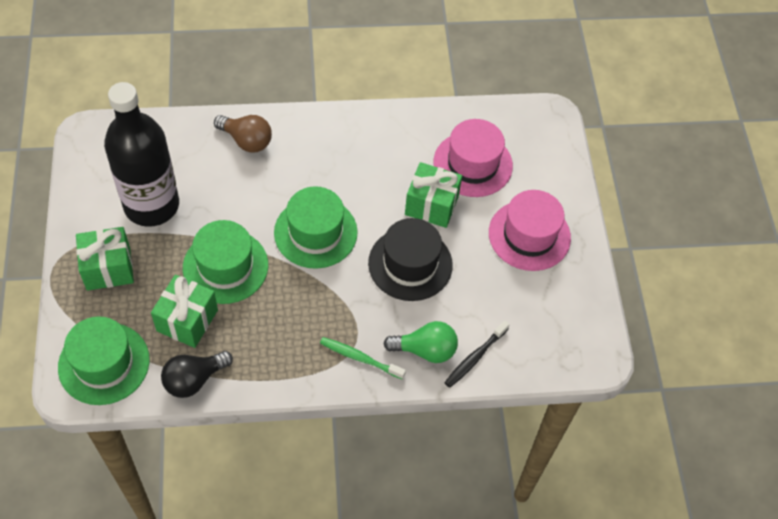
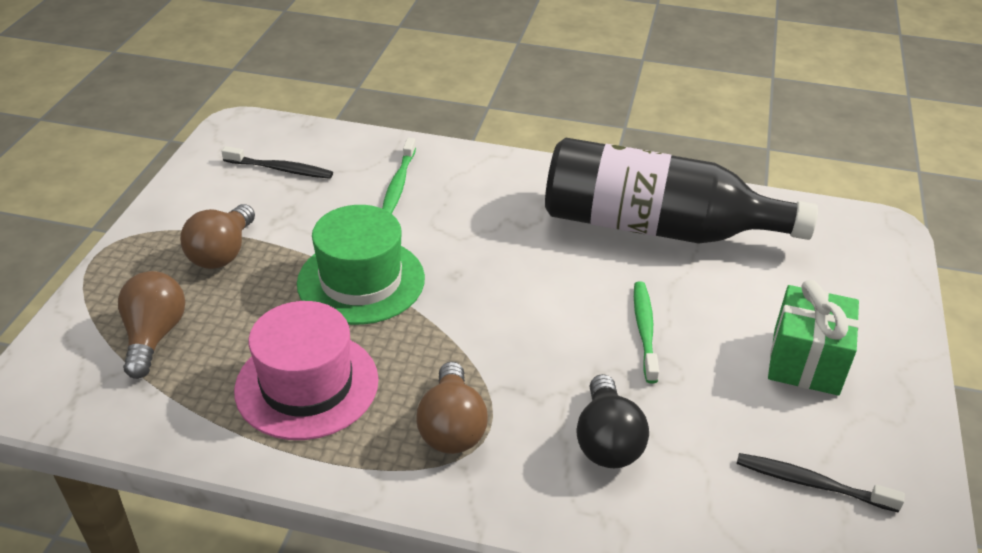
black hat: [368,218,453,301] = 1 -> none = 0
black toothbrush: [444,321,510,388] = 1 -> [221,146,333,179] [737,453,905,512] = 2
brown light bulb: [214,115,272,153] = 1 -> [118,271,185,379] [180,204,255,269] [416,362,488,454] = 3
green gift: [76,227,134,291] [151,275,218,348] [405,162,462,228] = 3 -> [768,280,859,396] = 1
green hat: [58,316,150,405] [183,220,268,304] [274,186,358,269] = 3 -> [297,205,425,325] = 1
green light bulb: [384,321,458,363] = 1 -> none = 0
green toothbrush: [320,337,406,379] = 1 -> [382,138,416,214] [634,281,659,383] = 2
pink hat: [434,119,513,197] [489,190,571,271] = 2 -> [234,301,379,440] = 1

